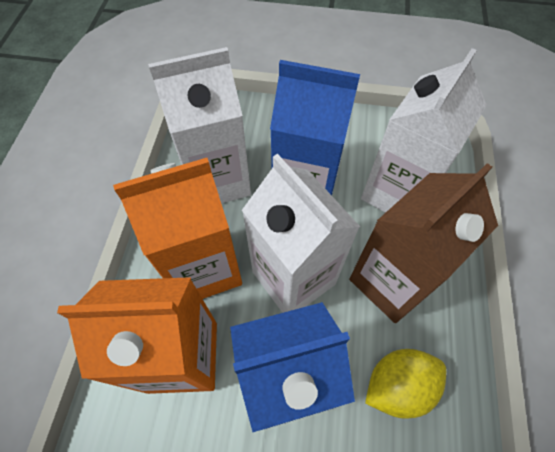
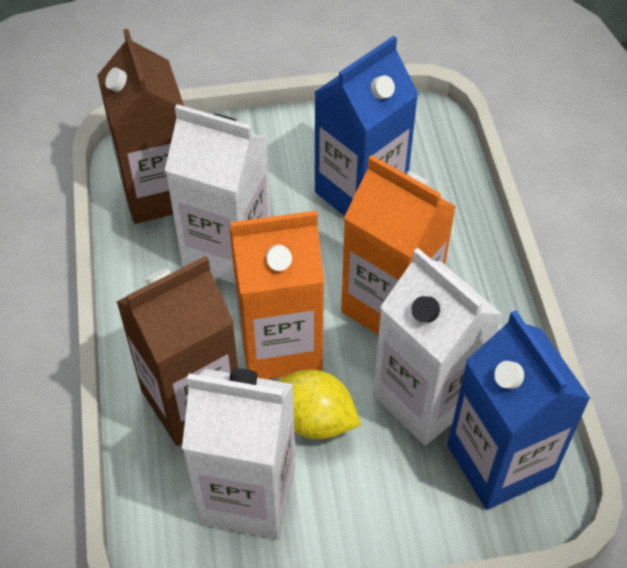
brown carton: [349,163,498,323] = 1 -> [97,29,184,224] [117,256,238,446] = 2

